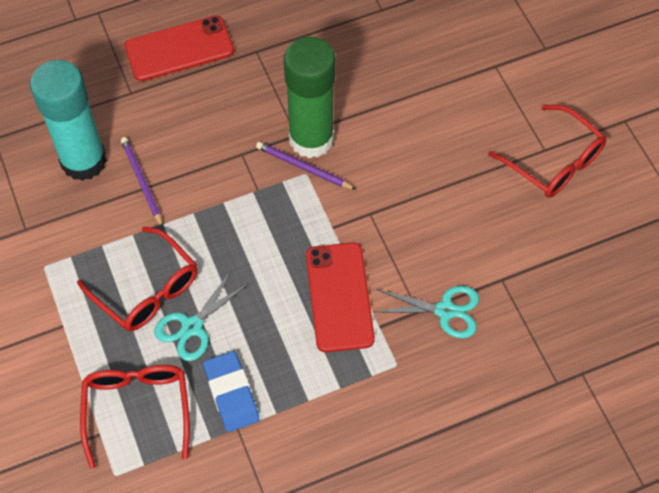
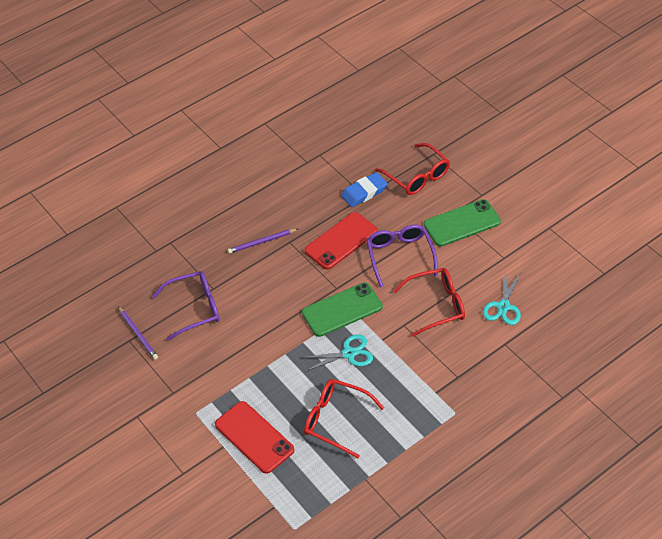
green glue stick: [283,37,336,158] = 1 -> none = 0
green phone: none = 0 -> [302,282,383,337] [424,199,501,246] = 2
purple glasses: none = 0 -> [152,271,219,341] [367,224,438,287] = 2
turquoise glue stick: [30,60,107,181] = 1 -> none = 0

